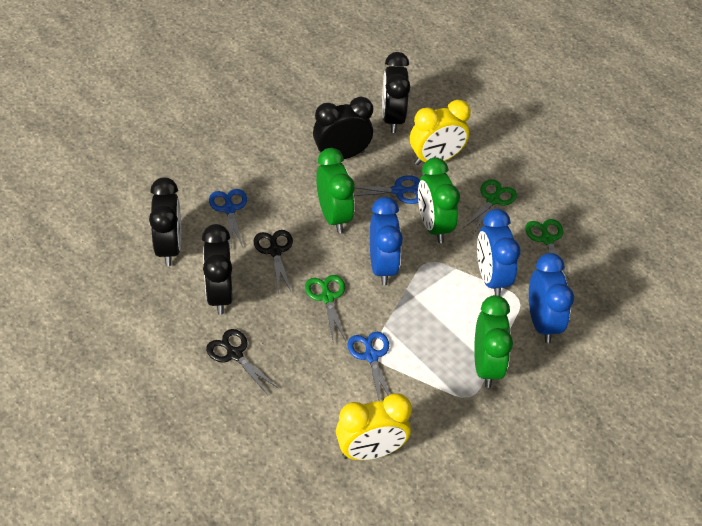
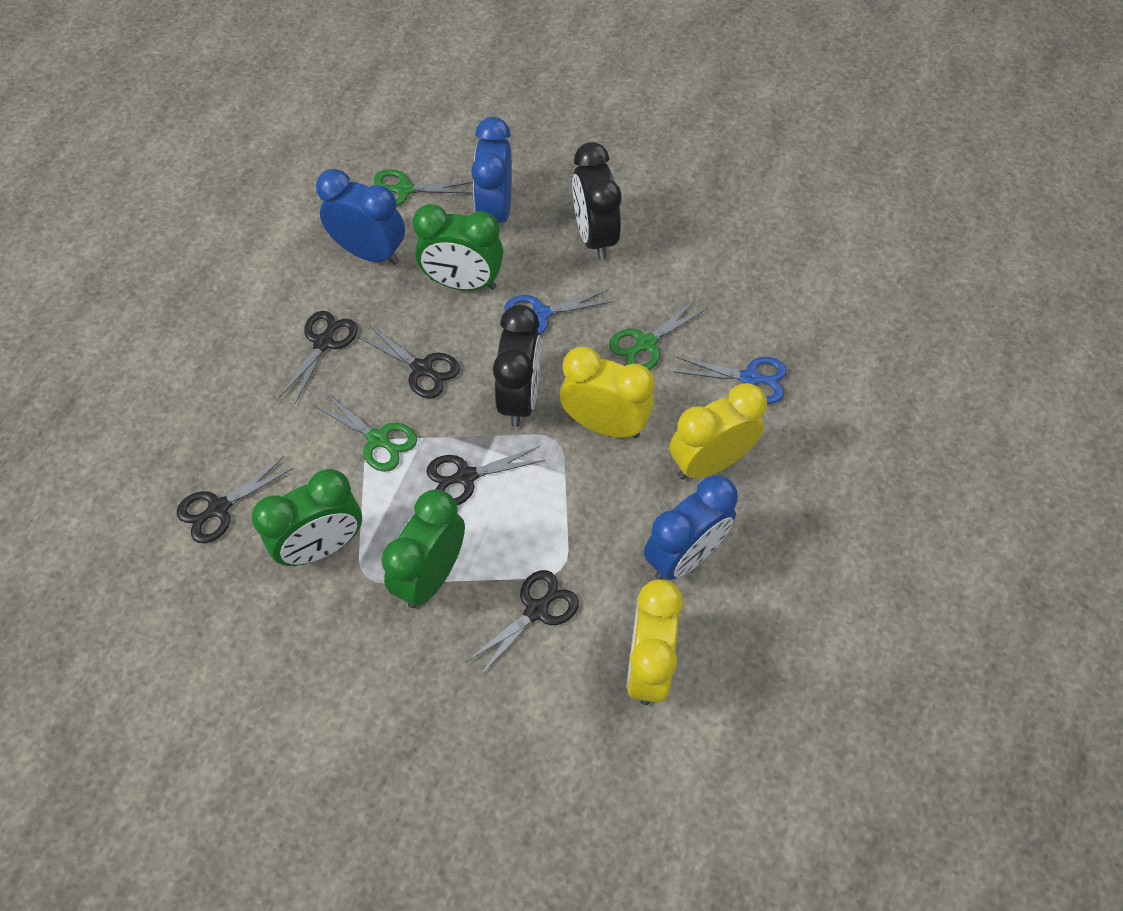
black clock: [149,177,181,266] [202,224,233,315] [313,97,373,159] [382,52,410,133] = 4 -> [493,305,541,427] [572,142,621,260] = 2
black scissors: [206,329,278,395] [253,230,293,292] = 2 -> [177,456,294,543] [279,311,358,403] [358,325,460,398] [426,446,546,505] [466,570,579,676] = 5
blue scissors: [209,189,247,247] [347,332,390,401] [354,175,420,204] = 3 -> [504,290,614,335] [674,357,787,404] = 2
yellow clock: [336,393,412,460] [410,100,471,165] = 2 -> [560,346,655,438] [626,580,683,705] [670,383,767,480] = 3

